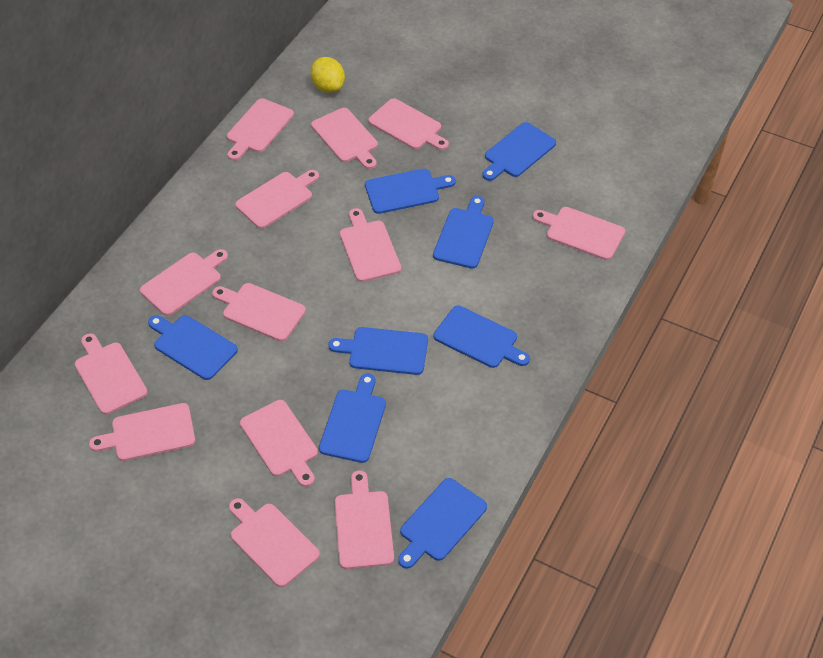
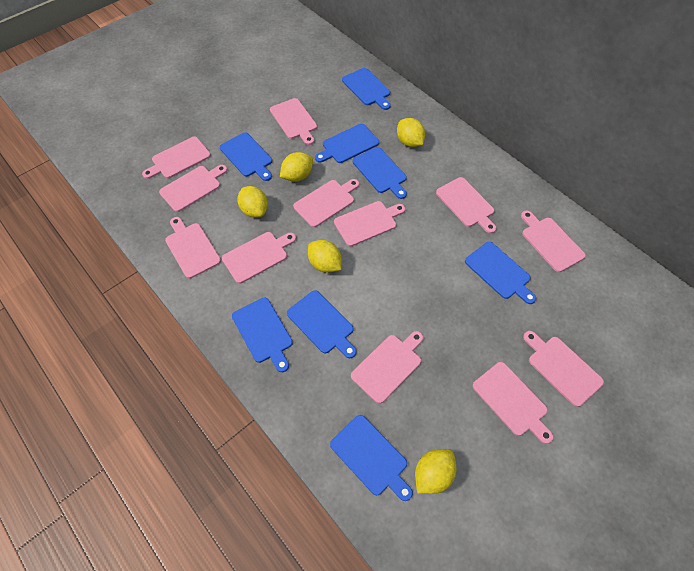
pink cutting board: [75,333,148,415] [89,403,195,461] [140,249,228,316] [212,283,306,341] [227,98,294,161] [229,498,320,587] [235,170,319,229] [240,400,318,487] [311,108,378,169] [335,471,394,569] [340,208,401,282] [368,98,449,150] [533,207,625,260] = 13 -> [142,136,211,179] [159,165,227,212] [165,217,221,279] [222,232,296,283] [270,98,317,145] [293,179,359,227] [334,201,405,246] [351,331,423,404] [436,177,496,233] [472,362,553,444] [521,211,586,272] [523,331,604,407] = 12
yellow lemon: [310,57,345,93] = 1 -> [237,186,268,218] [280,152,313,182] [308,240,342,273] [397,118,425,147] [415,449,456,494] = 5

